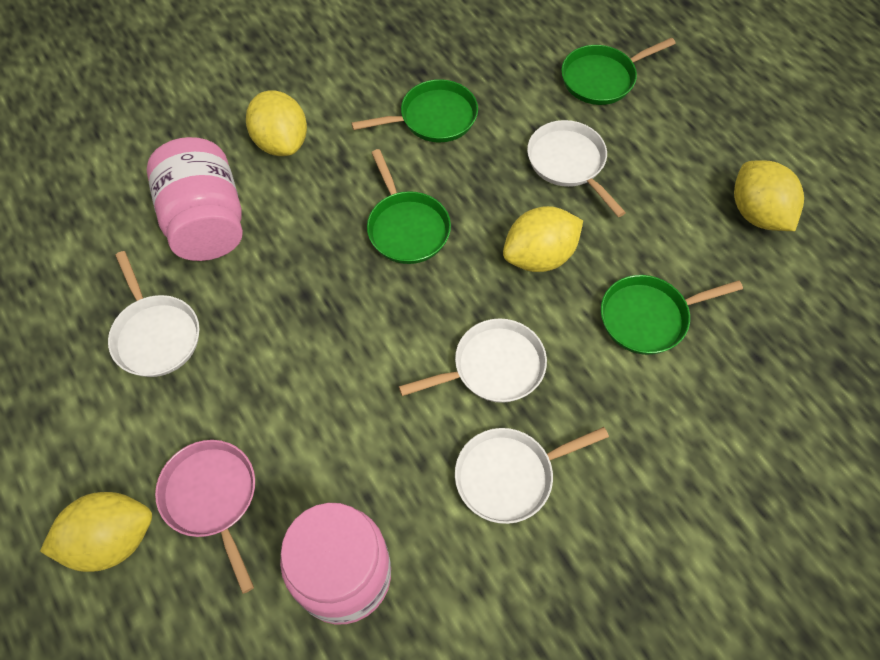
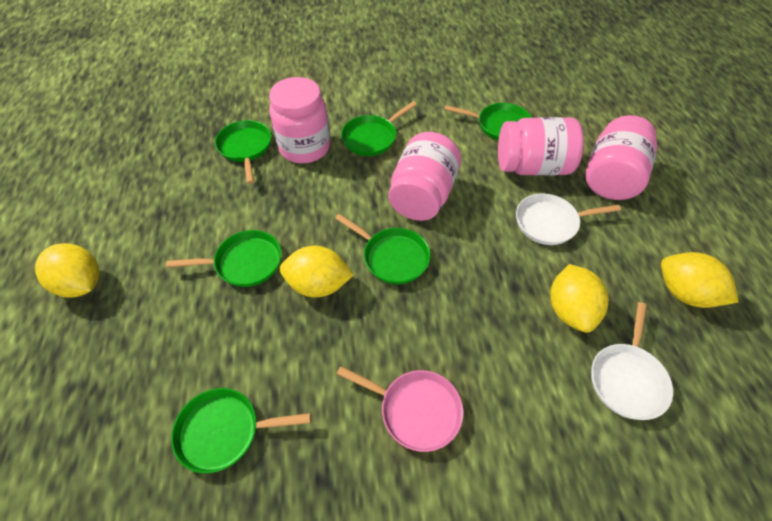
green pan: [351,79,478,142] [367,149,451,264] [561,38,676,105] [601,275,743,355] = 4 -> [166,230,282,287] [171,388,311,473] [215,120,271,184] [335,214,430,284] [341,101,417,156] [444,103,532,141] = 6
pink jar: [147,137,243,261] [280,503,391,624] = 2 -> [269,77,330,164] [388,132,461,221] [498,117,584,176] [585,115,657,200] = 4
white pan: [108,251,200,377] [399,319,547,403] [455,427,609,524] [527,120,626,217] = 4 -> [516,193,621,245] [591,302,673,420] = 2

